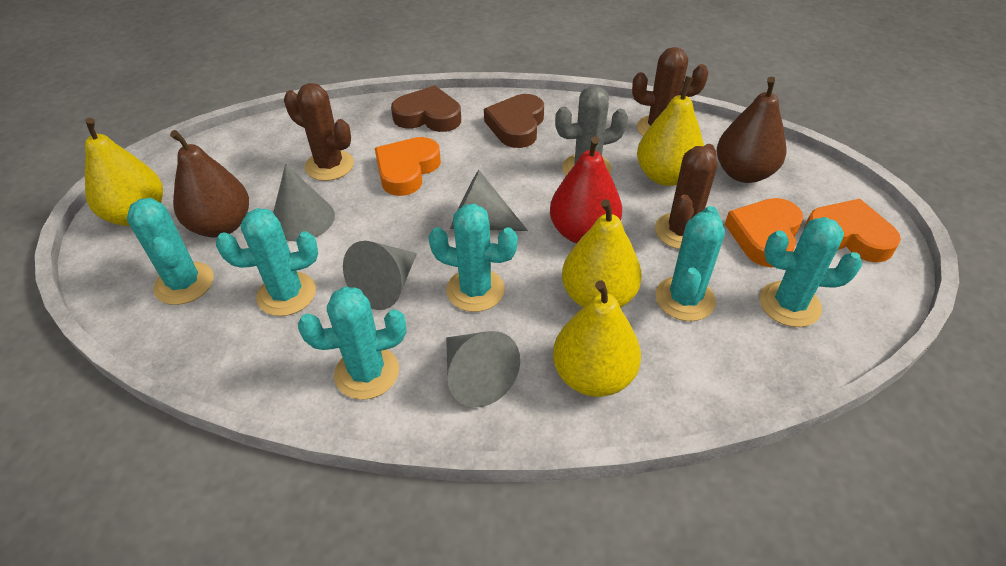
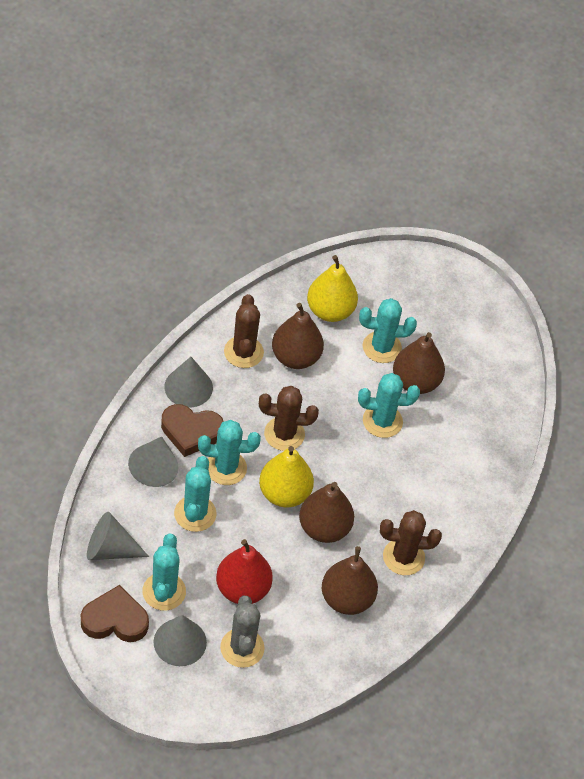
brown pear: [170,130,249,238] [717,77,786,183] = 2 -> [272,303,324,369] [299,482,354,543] [322,546,378,615] [393,332,445,394] = 4
orange heart: [375,137,441,196] [725,198,803,267] [804,199,901,262] = 3 -> none = 0
turquoise cactus: [127,198,214,305] [216,208,318,316] [298,287,406,400] [429,204,518,312] [655,206,725,321] [760,217,862,327] = 6 -> [143,534,186,611] [174,456,217,532] [198,420,261,485] [358,373,420,438] [359,298,417,363] = 5
yellow pear: [85,118,163,226] [553,280,641,397] [562,199,642,308] [637,76,704,186] = 4 -> [259,446,314,507] [307,255,358,322] = 2

